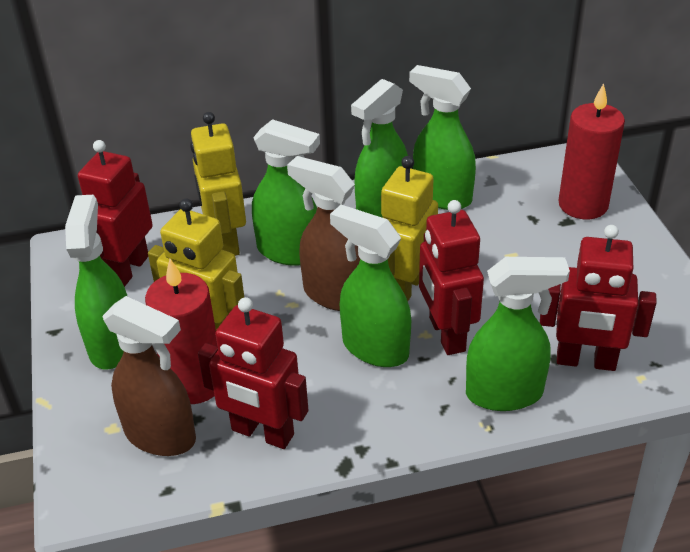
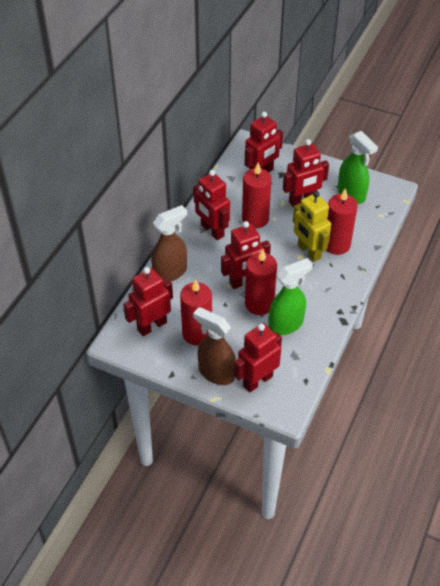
green spray bottle: [65,195,128,370] [252,119,320,266] [330,205,411,367] [351,79,408,217] [409,65,476,210] [466,257,570,411] = 6 -> [269,258,313,335] [338,131,378,204] = 2
red candle: [145,259,217,404] [558,83,625,219] = 2 -> [180,279,212,345] [242,163,272,228] [245,249,277,315] [326,188,358,255] = 4
red robot: [78,140,153,287] [198,297,308,449] [419,200,484,355] [540,225,657,371] = 4 -> [123,267,173,336] [193,170,230,240] [221,221,271,289] [234,323,282,392] [244,112,283,172] [283,139,329,207] = 6
yellow robot: [148,198,244,330] [190,112,246,256] [381,156,438,301] = 3 -> [293,191,331,262] = 1

